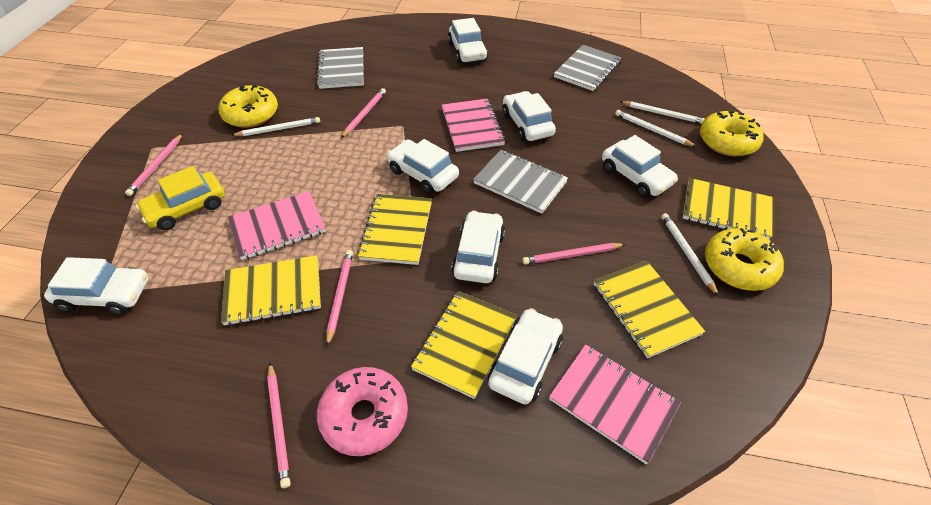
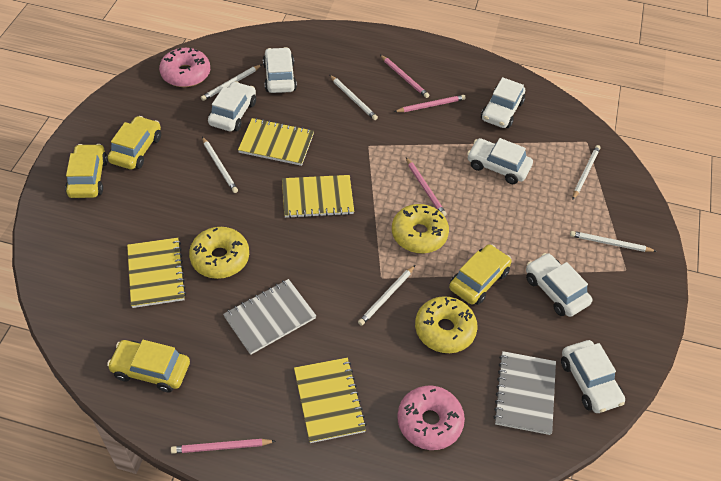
grey notebook: [316,47,364,89] [473,150,568,214] [554,45,621,91] = 3 -> [223,279,316,355] [494,351,556,435] = 2
pink donut: [317,367,408,456] = 1 -> [159,47,210,87] [397,386,465,450] = 2
pink notebook: [228,191,326,260] [442,99,505,152] [549,344,681,464] = 3 -> none = 0
pink pencil: [125,134,183,196] [267,363,291,488] [326,250,353,347] [341,88,386,138] [522,243,625,265] = 5 -> [171,439,276,454] [380,55,429,98] [394,95,466,112] [406,157,447,217] = 4
white car: [44,257,149,314] [387,139,459,194] [448,18,488,63] [451,211,505,283] [488,308,563,405] [502,91,556,142] [602,135,678,197] = 7 -> [208,81,256,131] [263,47,297,93] [467,138,533,184] [481,77,525,128] [526,253,592,317] [561,340,625,413] = 6
white pencil: [231,117,320,136] [615,110,697,147] [620,101,705,124] [661,213,719,296] = 4 -> [201,64,262,101] [202,137,238,193] [330,75,378,120] [358,265,415,326] [570,231,657,252] [573,145,601,200] = 6
yellow car: [136,166,225,230] = 1 -> [65,144,108,198] [107,340,190,393] [108,116,161,170] [449,244,512,305] = 4
yellow notebook: [221,255,321,326] [358,194,432,265] [411,291,517,399] [594,260,705,358] [683,178,773,239] = 5 -> [127,238,186,308] [238,118,314,166] [282,175,354,218] [294,358,367,443] = 4

